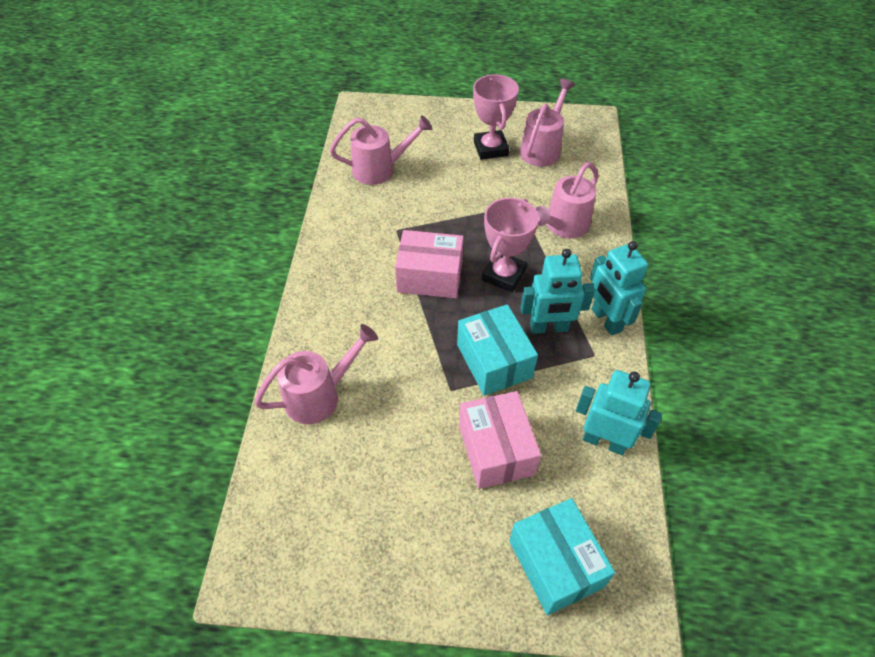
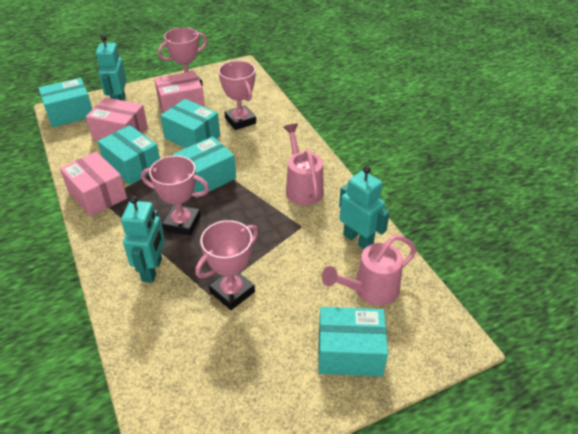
pink box: [395,230,464,298] [459,391,541,489] = 2 -> [60,152,127,217] [86,97,148,141] [154,71,205,113] = 3
pink trophy: [473,74,519,160] [482,198,539,292] = 2 -> [141,155,209,236] [158,27,207,86] [195,220,258,310] [218,61,256,130] = 4
pink watering can: [254,324,378,424] [330,115,433,185] [520,79,575,167] [535,162,599,238] = 4 -> [283,124,324,205] [322,235,417,306] = 2
turquoise box: [457,304,538,396] [509,498,615,615] = 2 -> [38,78,92,127] [98,125,160,185] [160,99,220,148] [172,136,236,198] [318,307,388,376] = 5

